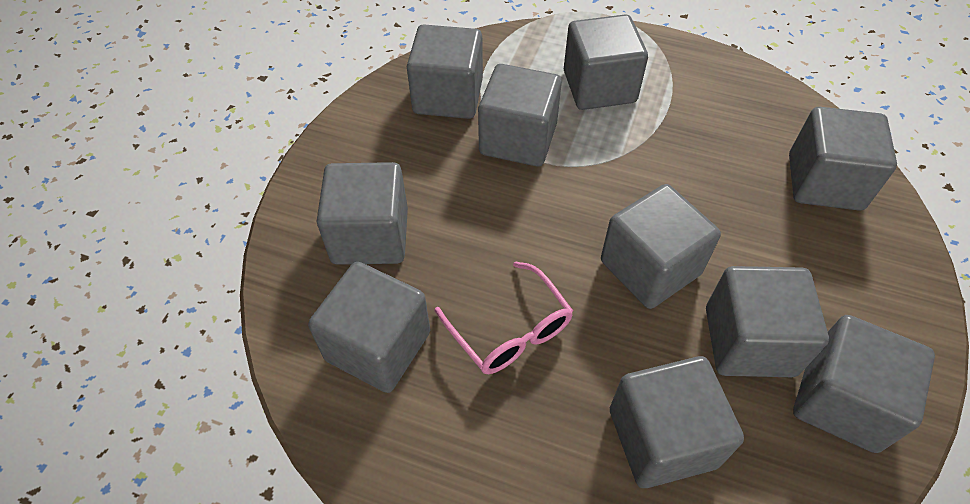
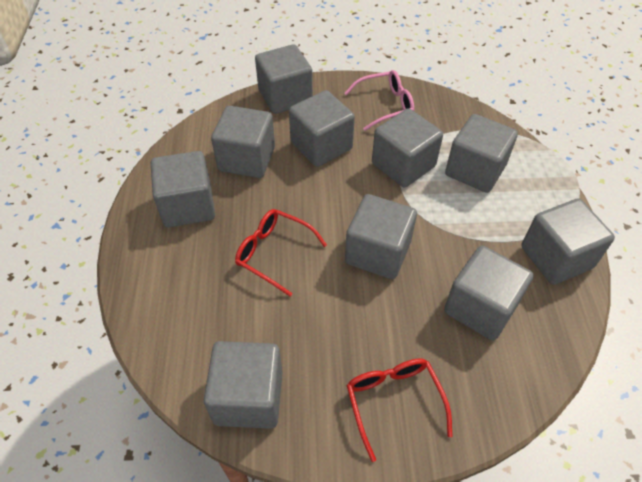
red glasses: none = 0 -> [235,209,327,296] [347,358,452,462] = 2

